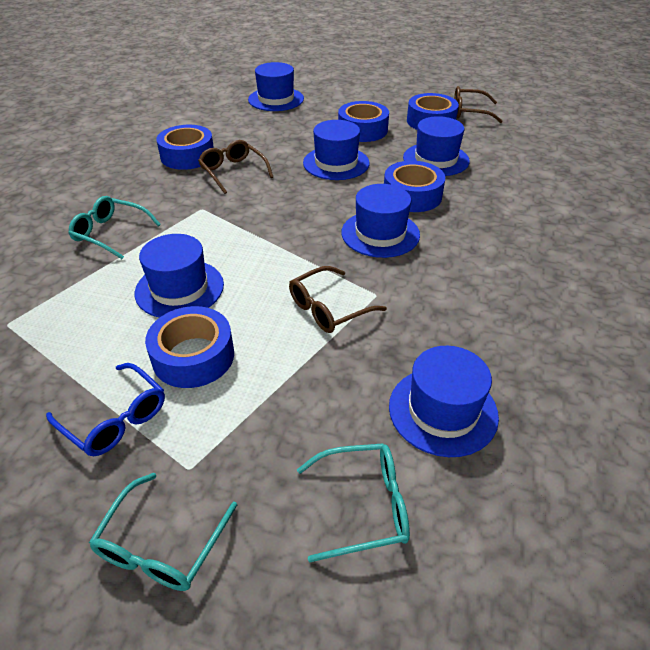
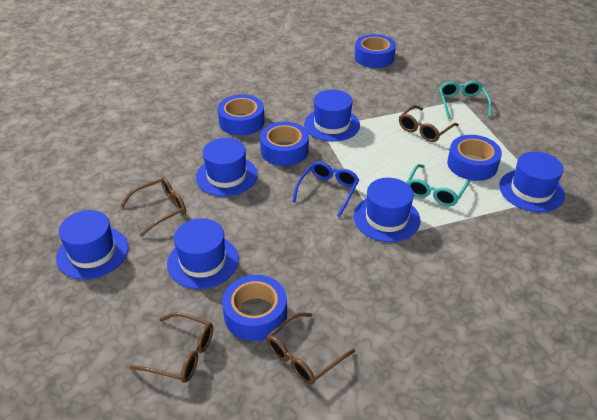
brown glasses: [198,140,273,194] [289,266,387,333] [454,86,503,123] = 3 -> [120,177,186,237] [129,312,213,383] [267,312,355,385] [399,105,459,142] = 4
turquoise glasses: [68,196,161,259] [89,473,237,591] [297,443,410,562] = 3 -> [407,164,470,206] [439,81,492,119] = 2

